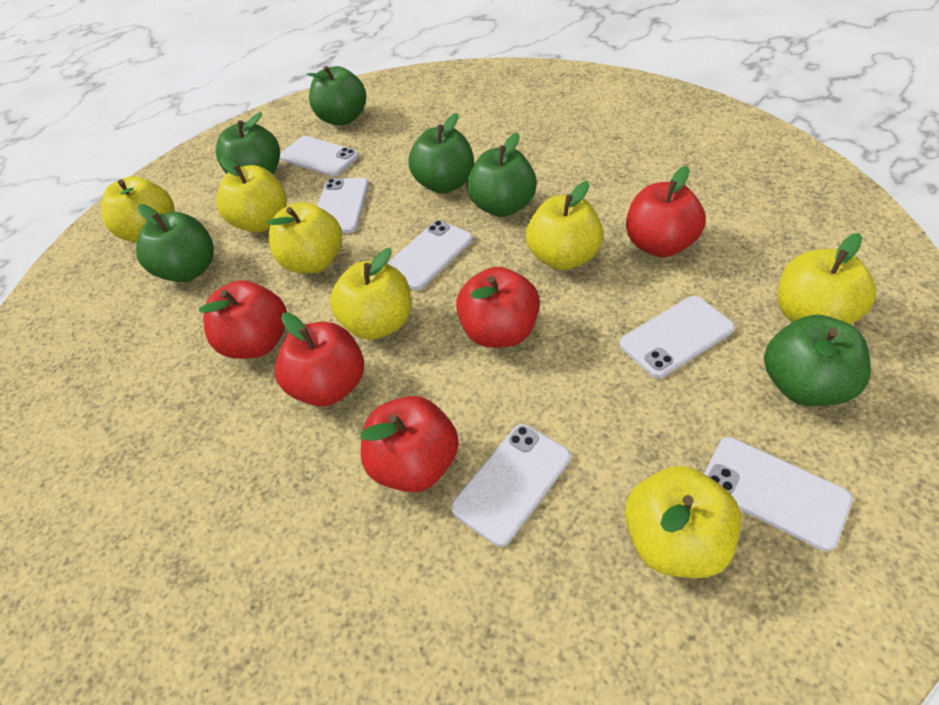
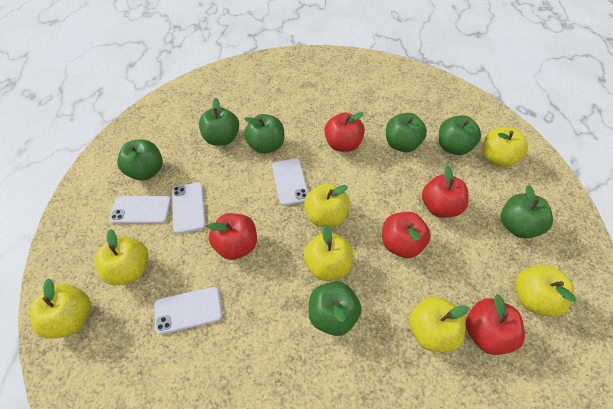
green apple: [136,204,214,282] [216,112,280,174] [307,66,366,125] [408,113,474,194] [467,133,537,217] [764,315,871,406] = 6 -> [117,139,163,181] [199,97,239,146] [244,114,284,154] [309,282,362,336] [386,113,427,152] [439,116,481,155] [501,185,553,239] = 7
white phone: [280,136,359,177] [318,178,369,233] [387,220,473,290] [451,424,571,547] [620,296,735,378] [704,437,853,551] = 6 -> [110,196,171,224] [154,287,222,335] [172,182,206,234] [272,158,308,206] = 4

